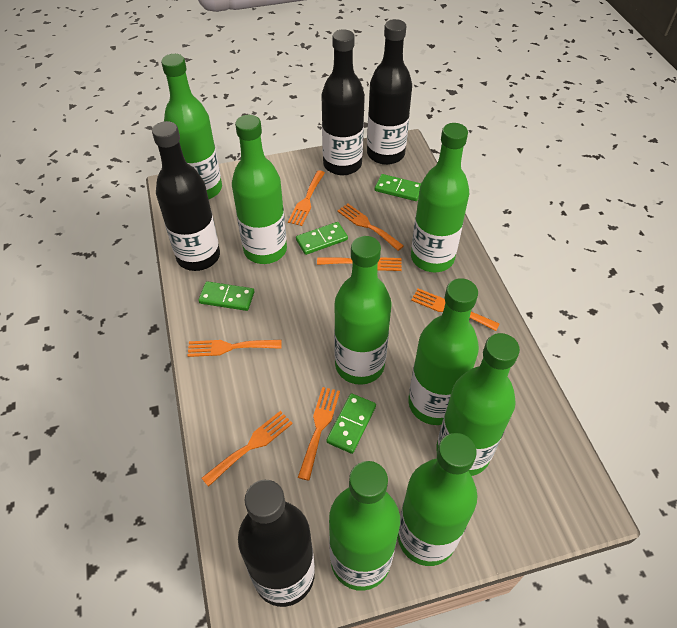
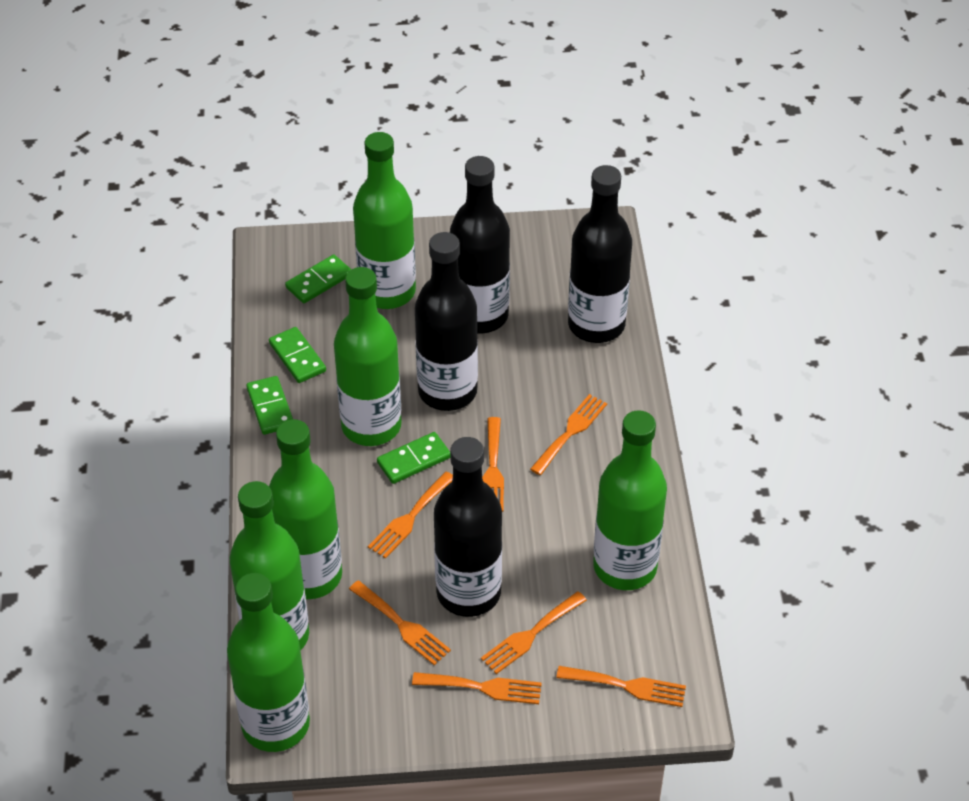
green bottle: [161,54,222,199] [232,115,287,264] [329,461,400,591] [334,236,392,385] [398,433,477,566] [408,278,479,425] [411,123,469,272] [436,333,520,476] = 8 -> [227,573,310,752] [230,481,309,651] [269,419,342,599] [334,267,402,446] [353,132,416,309] [593,410,667,590] = 6

